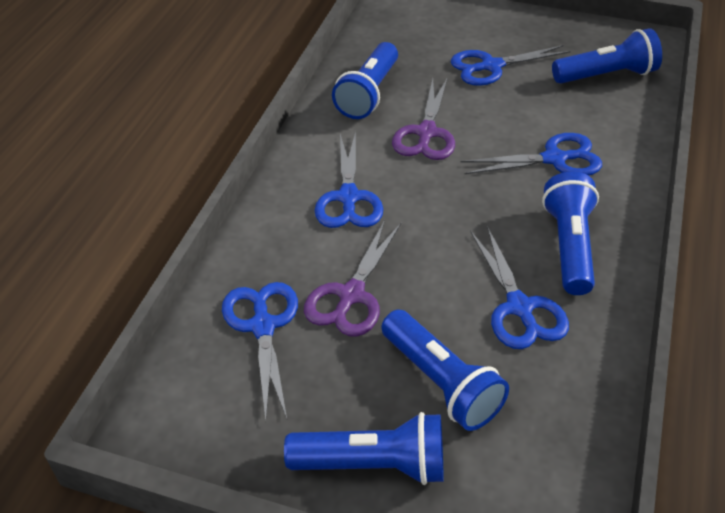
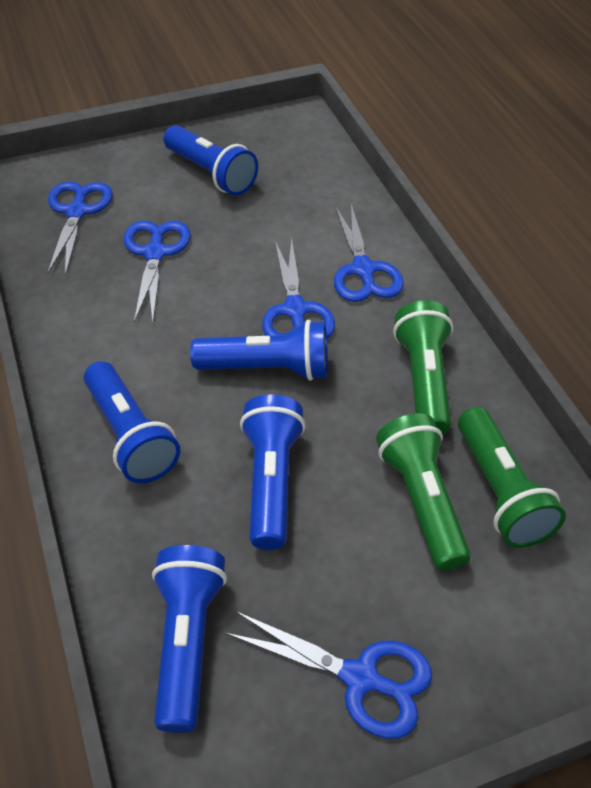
green flashlight: none = 0 -> [376,413,471,571] [393,300,453,435] [458,407,566,548] = 3
purple scissors: [304,220,401,337] [392,77,455,160] = 2 -> none = 0

